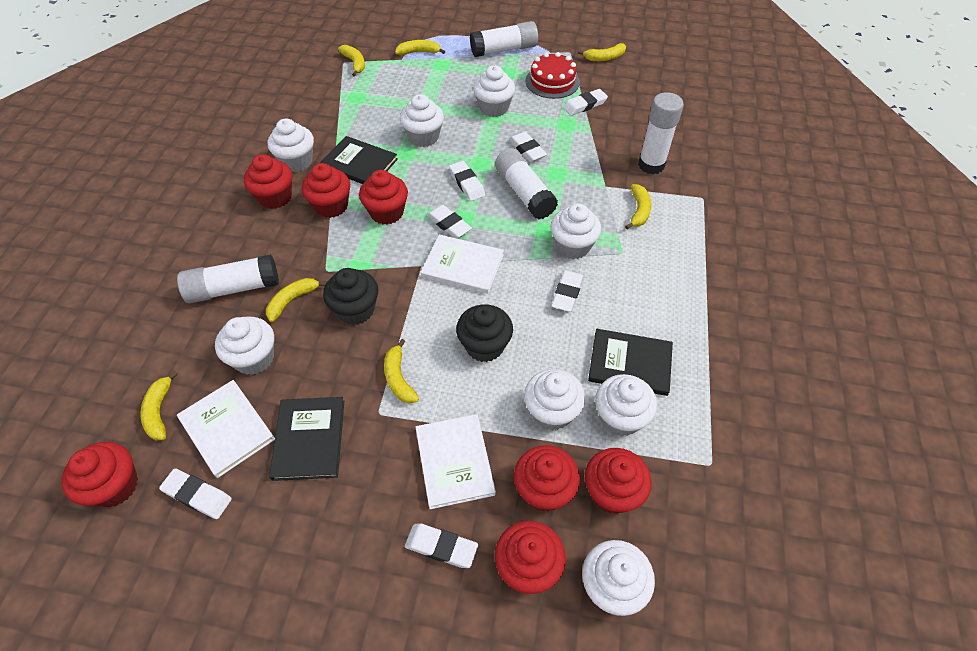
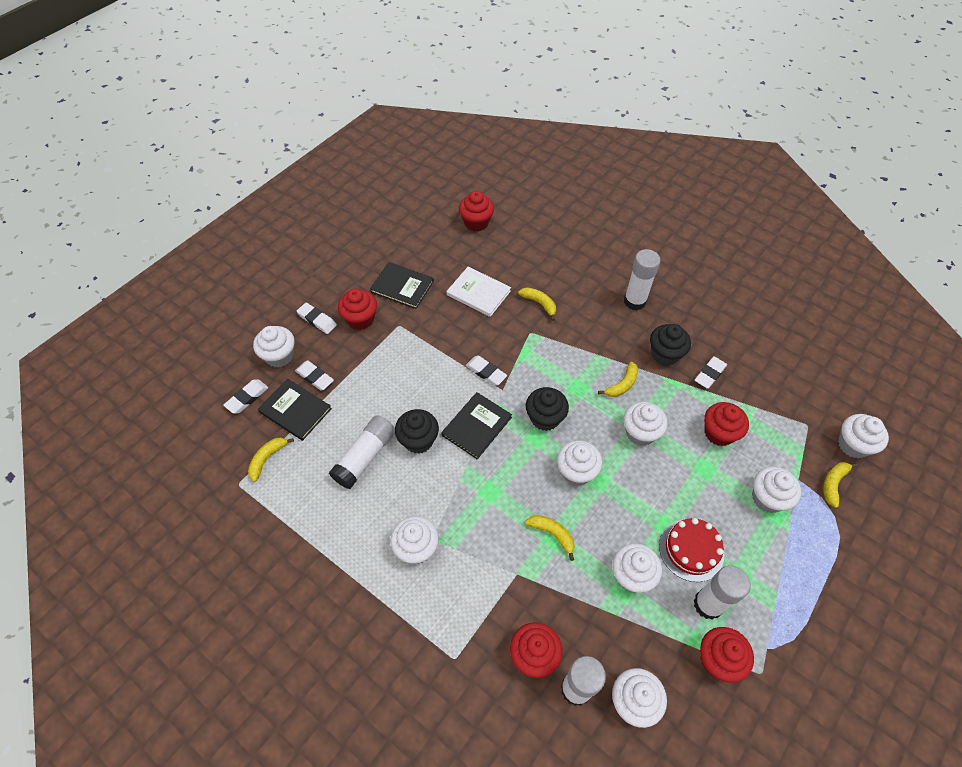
black cupcake: [323,268,378,325] [456,304,513,362] = 2 -> [395,409,439,454] [526,387,569,431] [650,324,691,366] = 3
red cupcake: [61,442,138,507] [244,154,292,209] [302,163,350,218] [359,170,408,225] [495,521,566,594] [514,445,580,511] [585,448,651,514] = 7 -> [338,288,377,330] [459,191,494,231] [510,622,562,678] [700,627,754,683] [704,402,749,446] = 5
white book: [177,380,275,478] [416,414,496,509] [421,234,504,294] = 3 -> [447,266,511,317] = 1
white eraser: [159,469,232,519] [405,523,478,568] [427,205,472,238] [449,161,485,201] [509,132,547,162] [551,270,584,312] [563,89,608,116] = 7 -> [223,380,268,414] [295,360,334,391] [297,303,337,334] [466,356,507,386] [695,356,727,389] = 5
yellow banana: [140,370,178,440] [266,278,327,322] [338,45,365,77] [384,339,419,404] [395,40,445,55] [578,43,626,61] [625,184,652,229] = 7 -> [248,438,294,482] [518,287,556,321] [525,515,575,561] [598,362,638,397] [824,462,858,508] = 5

